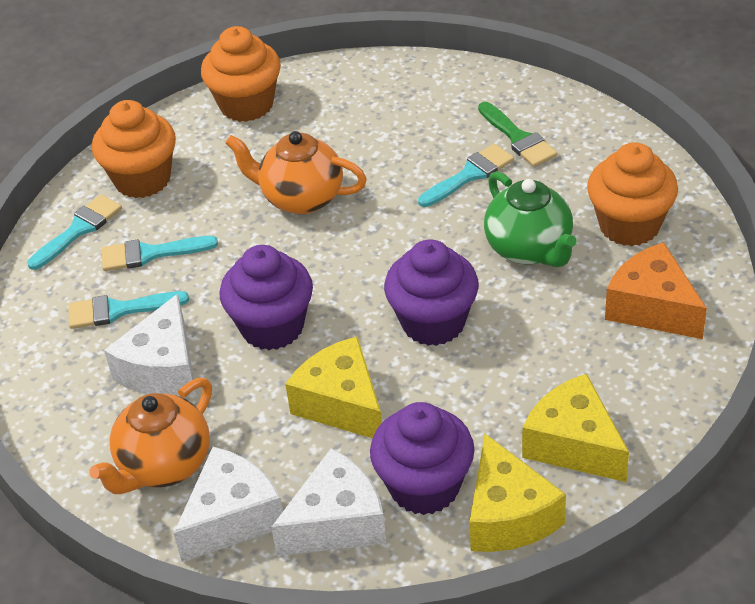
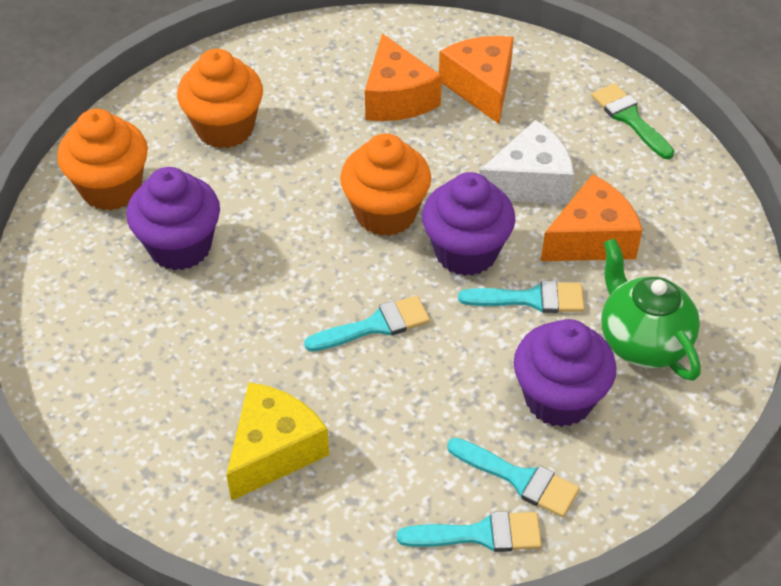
orange cheese: [605,242,707,339] = 1 -> [365,33,442,121] [439,36,514,124] [541,174,643,261] = 3
orange teapot: [90,378,212,494] [225,131,367,214] = 2 -> none = 0
white cheese: [104,294,196,396] [174,447,283,562] [271,448,386,556] = 3 -> [479,120,574,204] = 1
yellow cheese: [285,336,382,438] [470,434,566,552] [522,374,629,482] = 3 -> [226,382,329,501] = 1

